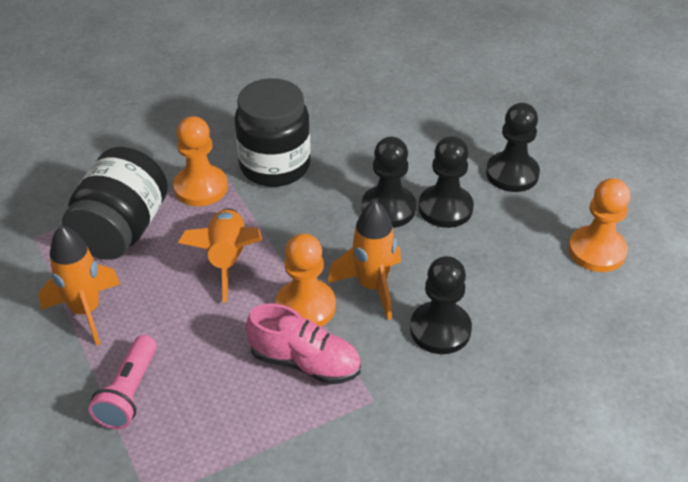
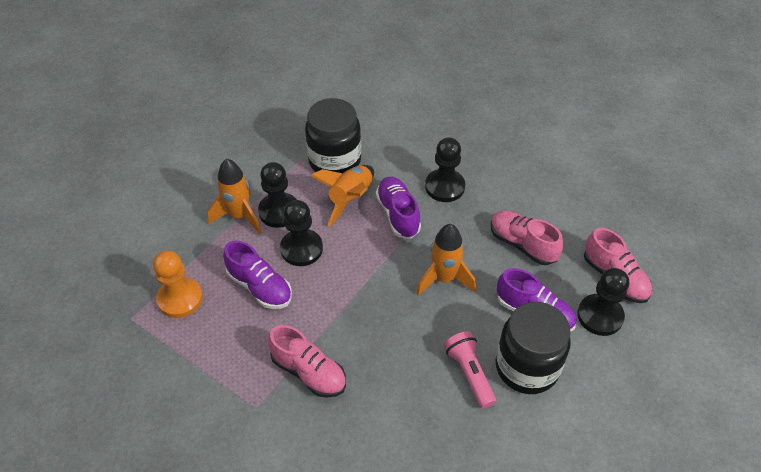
orange pawn: [173,116,228,206] [276,233,336,327] [568,178,630,272] = 3 -> [153,251,203,318] = 1
pink shoe: [246,303,361,385] = 1 -> [268,325,346,398] [491,211,563,265] [584,228,652,303] = 3
purple shoe: none = 0 -> [223,240,292,309] [376,177,421,239] [497,268,576,332] = 3

